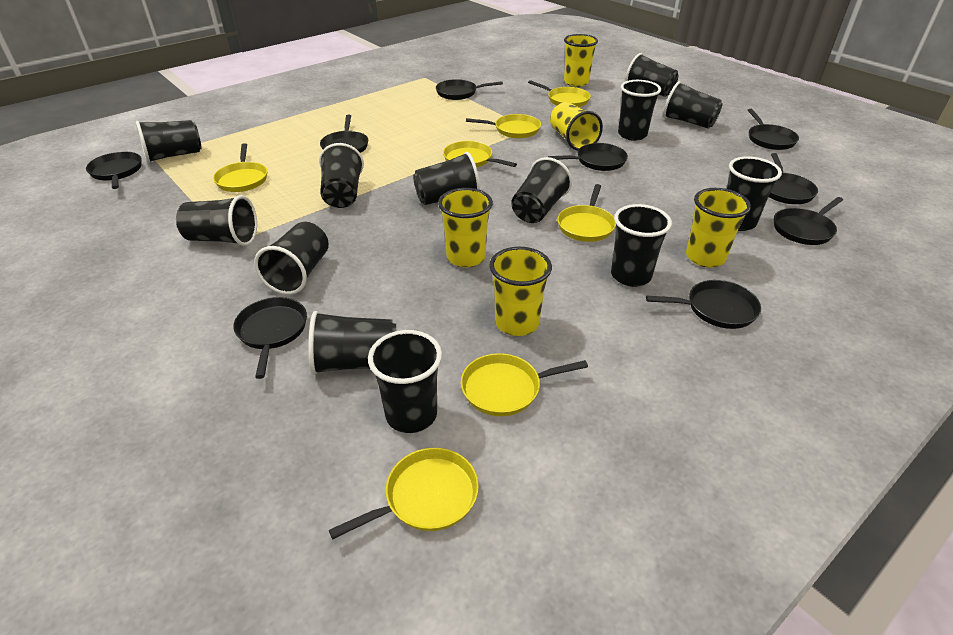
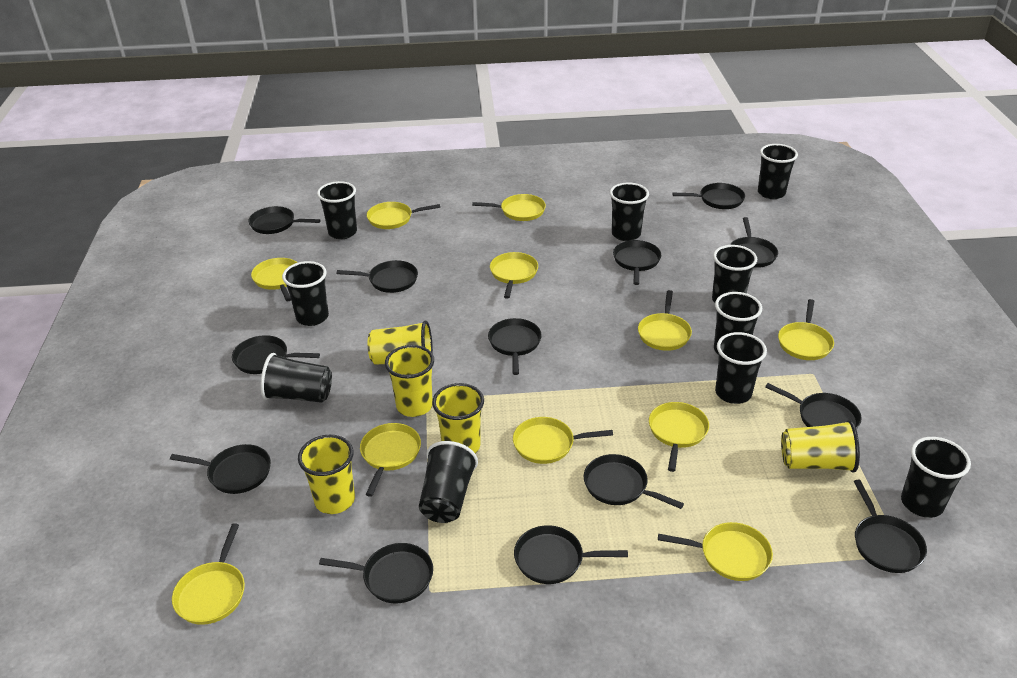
black cup: [136,120,202,164] [176,195,257,246] [254,222,329,295] [308,311,396,375] [319,143,364,208] [368,330,442,433] [413,152,480,205] [511,157,572,223] [611,204,672,287] [618,80,661,141] [625,53,678,97] [663,81,723,129] [727,156,782,231] = 13 -> [260,353,332,403] [282,261,329,326] [317,181,357,239] [419,441,478,523] [610,183,649,241] [712,245,757,303] [714,292,762,354] [715,332,767,404] [758,144,798,199] [901,437,971,518] = 10
black pan: [86,151,141,189] [233,297,307,379] [320,114,368,153] [436,79,503,100] [548,143,628,171] [646,280,761,329] [748,109,799,150] [769,153,818,204] [774,197,843,245] = 9 -> [170,444,271,494] [232,335,320,374] [248,206,321,234] [319,543,433,603] [337,260,418,293] [488,318,542,375] [514,525,628,584] [583,454,684,509] [613,240,661,285] [672,183,745,209] [730,217,778,268] [765,383,862,429] [854,479,927,573] = 13
yellow pan: [213,143,267,192] [329,448,479,539] [443,141,517,167] [461,353,588,416] [466,114,541,138] [528,80,591,107] [557,184,616,242] = 7 -> [172,523,245,625] [251,258,297,301] [360,423,421,497] [367,202,440,229] [472,194,546,221] [490,252,538,299] [513,417,613,464] [638,290,692,351] [649,402,709,472] [658,522,773,581] [778,299,834,360] = 11

